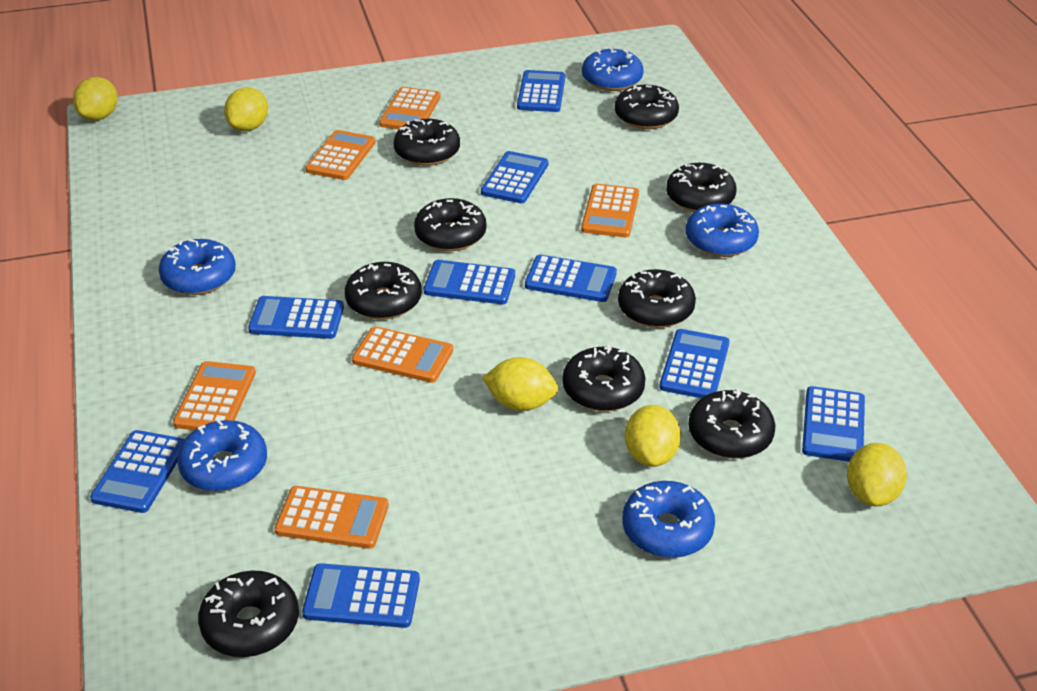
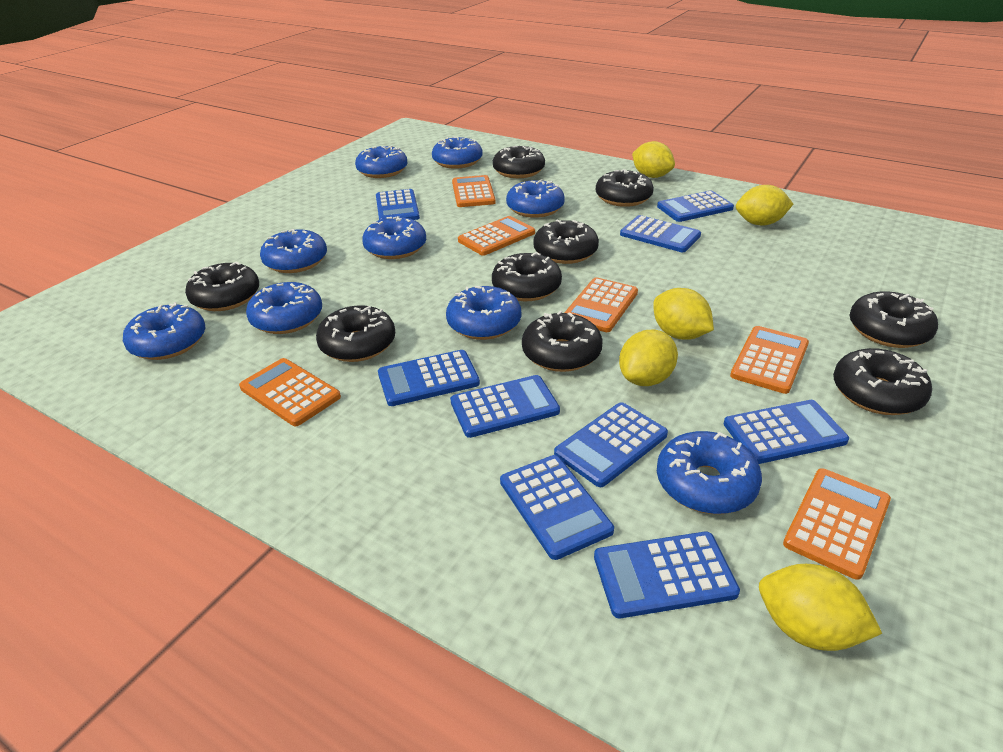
blue donut: [159,239,236,295] [177,420,267,492] [582,47,644,91] [622,481,715,558] [686,203,759,257] = 5 -> [123,302,205,360] [246,282,322,334] [260,229,327,273] [355,146,407,178] [362,216,426,259] [432,136,483,169] [446,286,521,340] [506,179,565,218] [657,431,762,514] = 9

